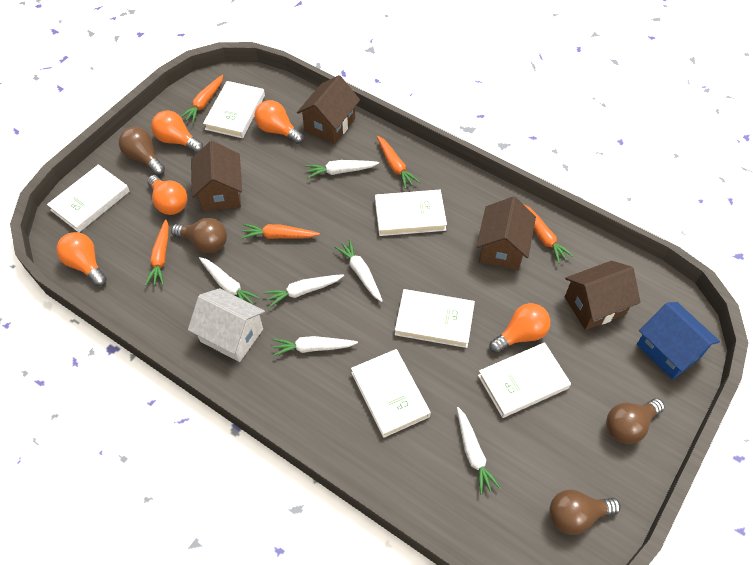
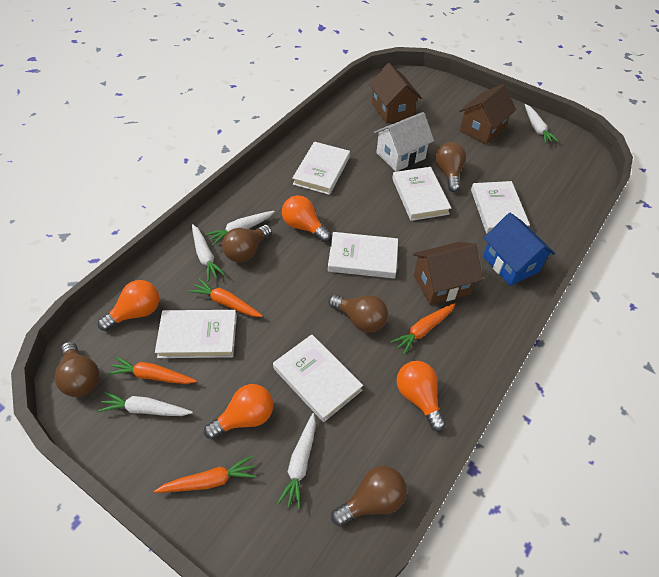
brown house: [191,141,242,212] [297,75,360,144] [476,196,536,270] [565,261,641,330] = 4 -> [369,63,422,124] [413,242,483,305] [460,84,516,145] = 3
brown light bulb: [119,127,165,175] [171,218,227,253] [549,490,621,535] [606,398,665,444] = 4 -> [55,342,99,397] [222,225,272,263] [329,295,388,333] [331,466,407,526] [436,142,466,192] = 5
orange carrot: [145,219,169,285] [180,75,223,123] [241,224,320,239] [377,136,420,189] [523,204,574,264] = 5 -> [107,356,197,384] [154,456,256,493] [189,278,263,317] [390,303,455,355] = 4
orange light bulb: [56,232,107,286] [147,175,188,215] [151,111,203,153] [254,100,304,144] [489,303,550,353] = 5 -> [98,280,159,331] [204,384,273,439] [282,196,331,242] [396,361,446,431] = 4
white carrot: [199,257,260,304] [264,274,344,308] [272,336,358,356] [305,160,379,178] [334,239,383,302] [457,407,501,495] = 6 -> [98,392,193,416] [192,224,225,281] [205,211,275,246] [277,413,316,509] [525,104,559,144] = 5

